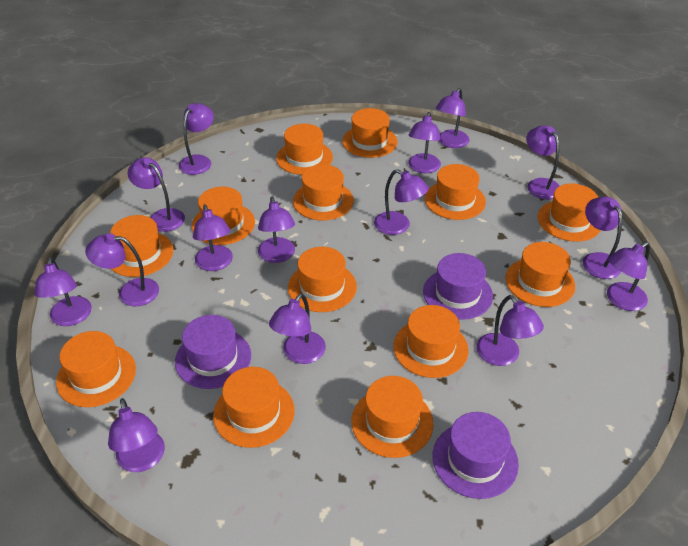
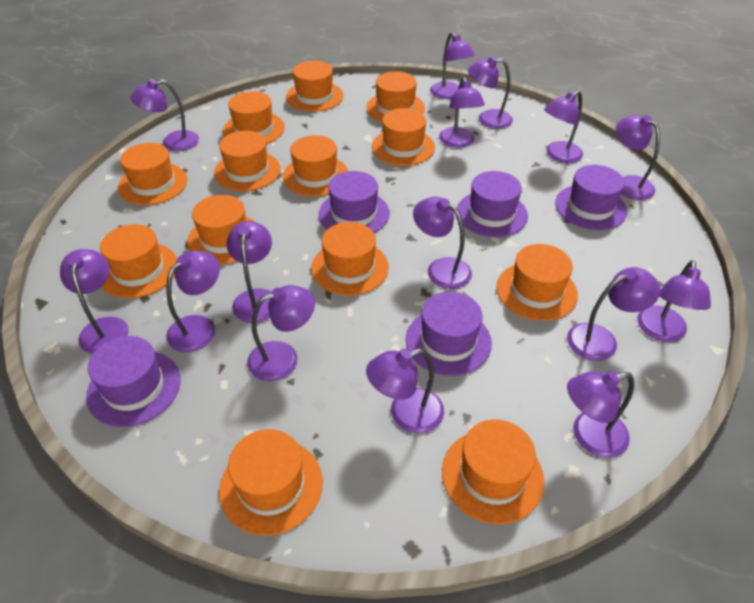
purple hat: [175,315,251,389] [423,253,493,320] [432,412,519,499] = 3 -> [86,336,181,427] [319,171,390,233] [406,292,492,376] [457,171,528,237] [555,165,627,230] = 5

